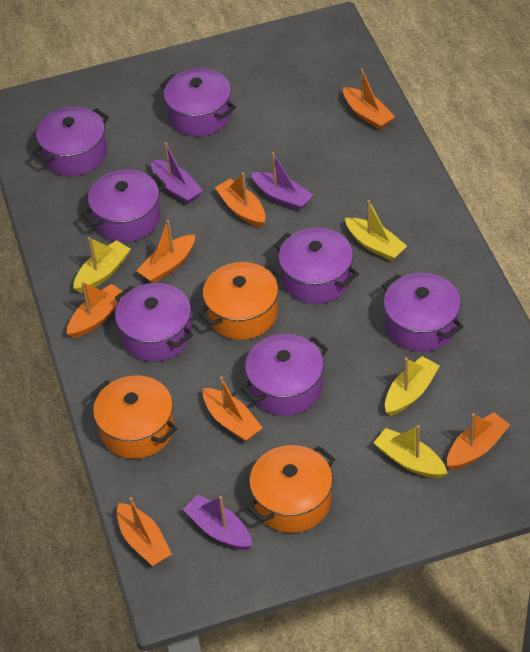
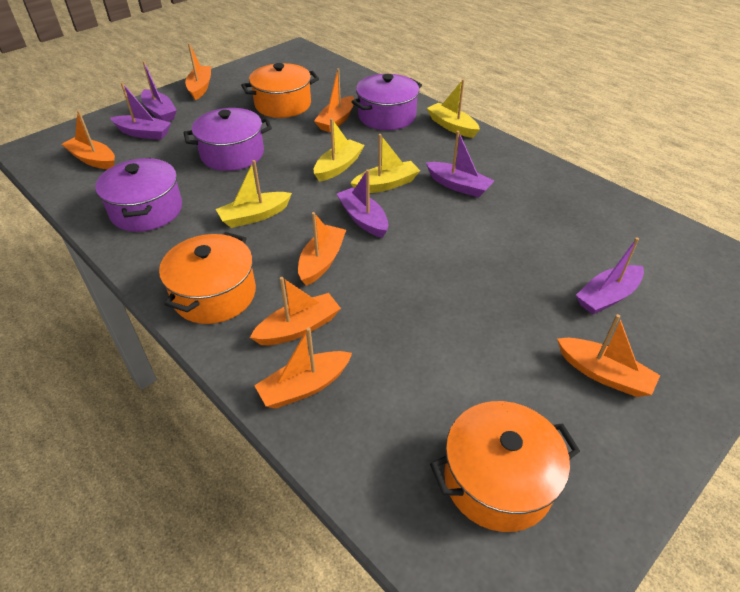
purple boat: [151,143,203,204] [183,495,252,550] [251,152,313,211] = 3 -> [110,82,171,140] [141,61,177,122] [337,169,388,238] [426,131,494,198] [576,237,644,314] = 5
purple pot: [33,107,109,176] [81,170,166,242] [115,283,193,361] [160,68,236,136] [241,334,328,416] [274,228,359,304] [382,273,463,352] = 7 -> [95,158,182,232] [184,108,272,171] [352,74,422,130] = 3

